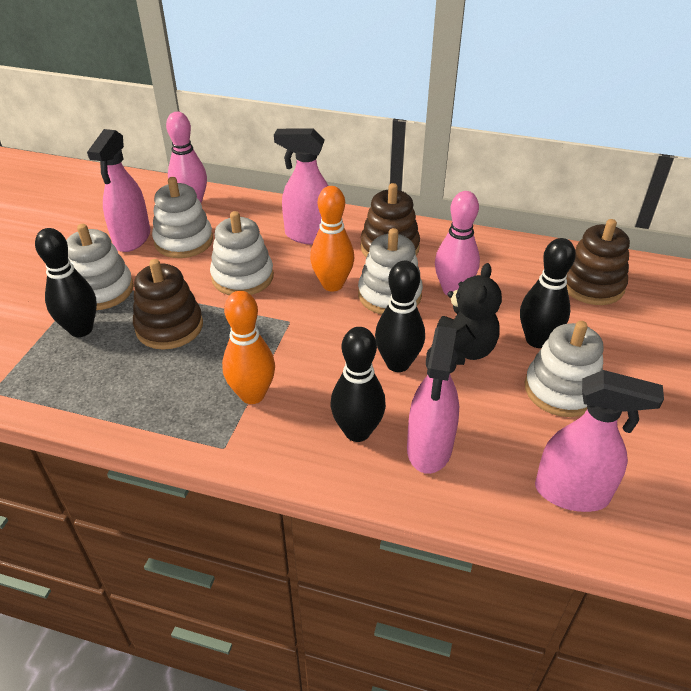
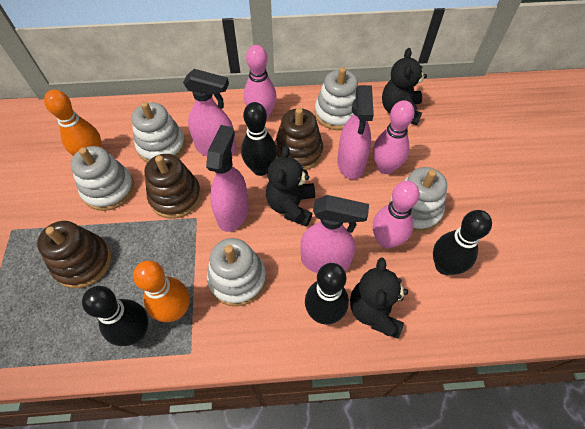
black teddy bear: [431,263,502,365] = 1 -> [266,146,315,227] [350,257,408,339] [382,48,427,125] = 3
pink bowling pin: [166,112,207,203] [435,191,480,295] = 2 -> [244,45,277,119] [373,100,415,174] [373,181,420,249] = 3

